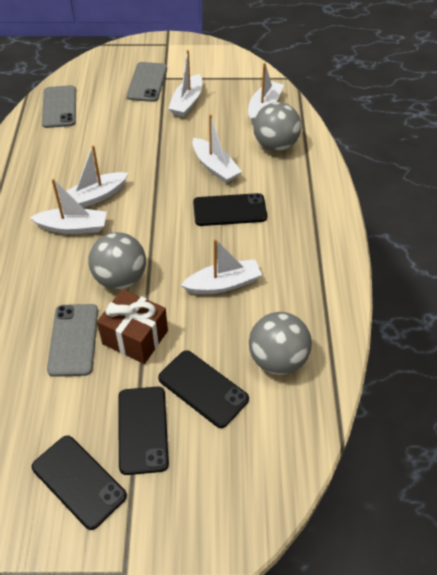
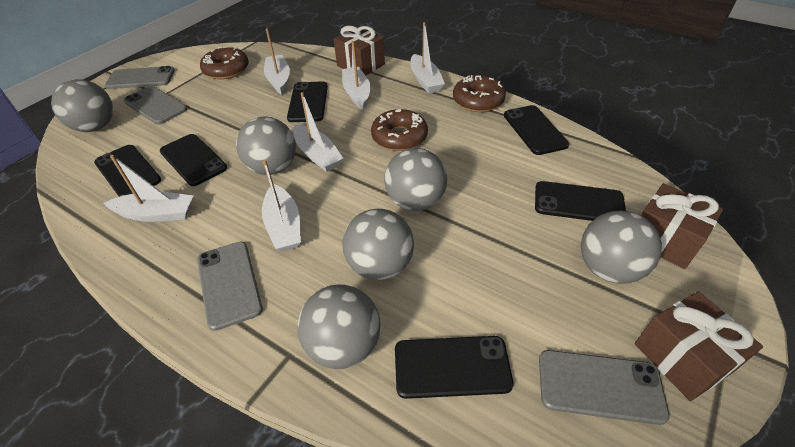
black phone: [32,435,127,530] [118,387,169,475] [158,350,249,428] [193,193,267,226] = 4 -> [94,145,161,197] [160,134,227,186] [287,81,328,122] [395,336,513,399] [504,105,569,155] [535,181,626,221] = 6
brown donut: none = 0 -> [200,46,249,79] [371,109,428,151] [453,75,506,112] = 3
brown gift: [97,289,168,364] = 1 -> [334,26,385,76] [635,291,763,401] [641,183,723,269] = 3
grey ball: [88,232,146,290] [249,312,312,375] [253,102,301,151] = 3 -> [51,79,113,132] [236,117,296,175] [297,285,381,369] [343,209,414,280] [384,148,447,211] [581,211,662,284] = 6
grey phone: [42,85,76,128] [47,304,98,377] [126,62,167,102] = 3 -> [105,66,175,89] [124,86,187,125] [197,241,263,331] [539,350,670,425] = 4

